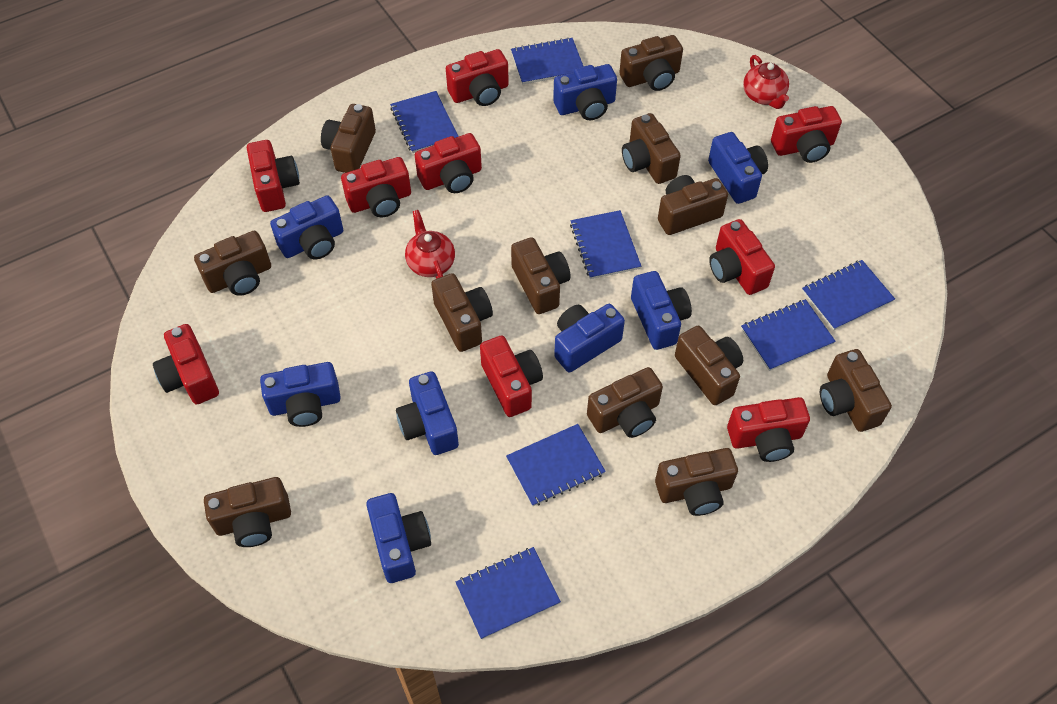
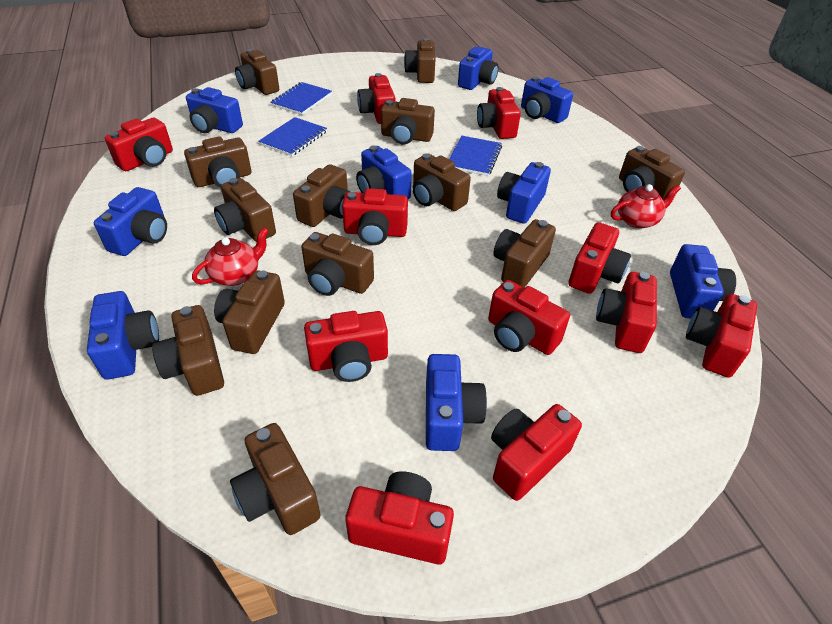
blue camera: [260,362,341,427] [270,195,343,259] [366,493,431,583] [396,371,459,455] [553,64,617,120] [554,304,625,372] [631,271,692,350] [708,132,768,204] = 8 -> [87,291,159,380] [94,187,167,256] [186,87,243,133] [356,145,412,199] [426,354,487,451] [458,47,499,90] [497,162,551,224] [521,76,573,123] [670,244,736,319] = 9
blue notebook: [390,91,459,153] [456,547,561,639] [506,424,606,506] [511,37,584,85] [570,210,641,279] [741,299,836,371] [802,260,895,330] = 7 -> [258,117,327,156] [270,82,332,115] [449,136,502,176] = 3
brown camera: [194,231,271,296] [204,477,291,547] [321,104,376,173] [431,273,493,352] [511,237,570,314] [587,367,663,438] [619,35,683,91] [622,113,681,184] [655,448,738,516] [658,175,728,235] [675,326,743,405] [820,349,892,432] = 12 -> [152,305,224,396] [184,137,251,187] [214,178,276,242] [214,270,285,354] [230,423,320,535] [235,49,279,95] [293,164,350,227] [301,232,374,296] [381,98,435,144] [404,38,436,83] [413,153,471,211] [493,219,556,288] [619,146,685,199] = 13
red camera: [153,324,219,405] [247,140,300,212] [341,157,411,217] [415,133,482,193] [446,49,509,106] [480,336,543,417] [709,219,775,295] [727,397,810,462] [771,106,842,163] = 9 -> [105,117,173,171] [304,311,388,382] [342,188,408,245] [345,471,454,564] [357,73,395,124] [477,87,521,139] [488,280,570,355] [491,404,582,501] [569,222,631,294] [596,272,657,353] [686,294,757,378] = 11

